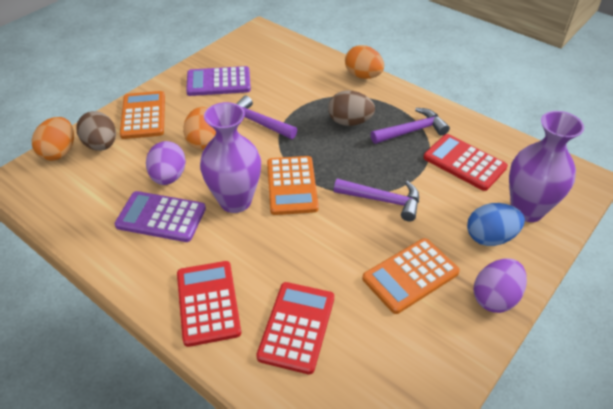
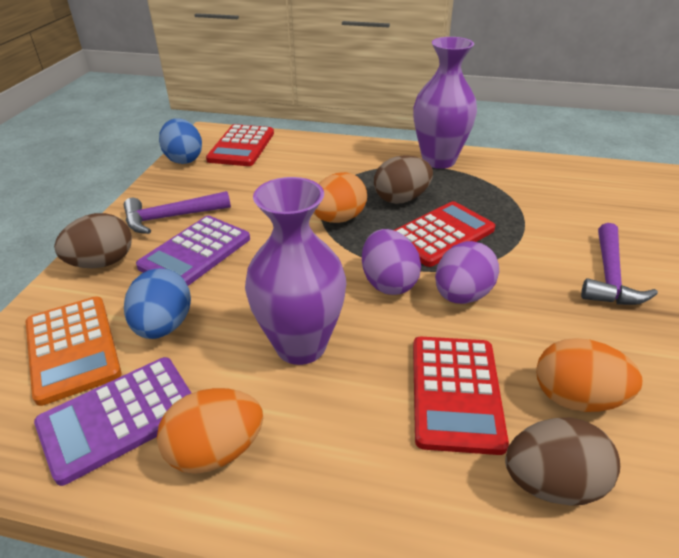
blue egg: [467,203,525,246] = 1 -> [124,268,191,339] [159,118,202,164] = 2
brown egg: [76,111,116,151] [328,91,375,126] = 2 -> [54,213,132,268] [374,155,433,204] [505,418,620,506] = 3
orange calculator: [120,91,165,139] [267,156,319,215] [362,238,460,314] = 3 -> [26,296,122,406] = 1
purple hammer: [237,96,297,139] [334,179,419,222] [371,108,450,144] = 3 -> [124,191,231,234] [581,223,658,305] = 2

